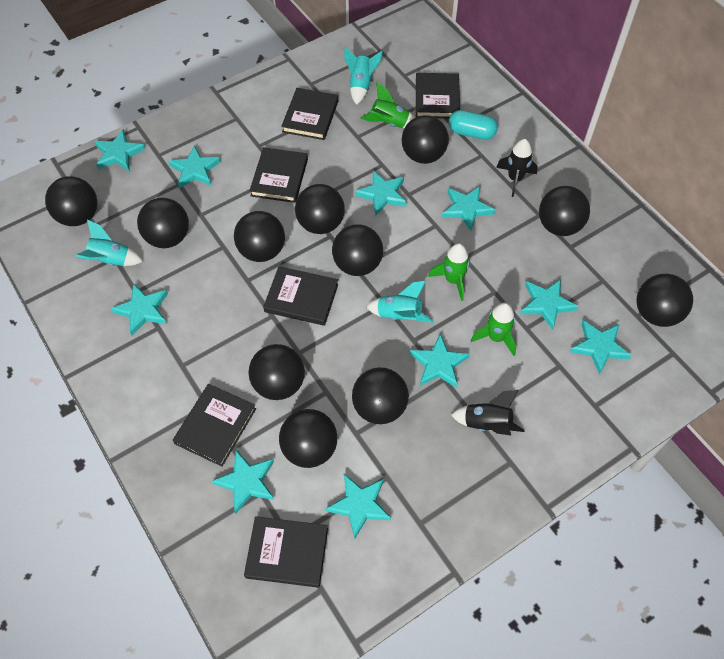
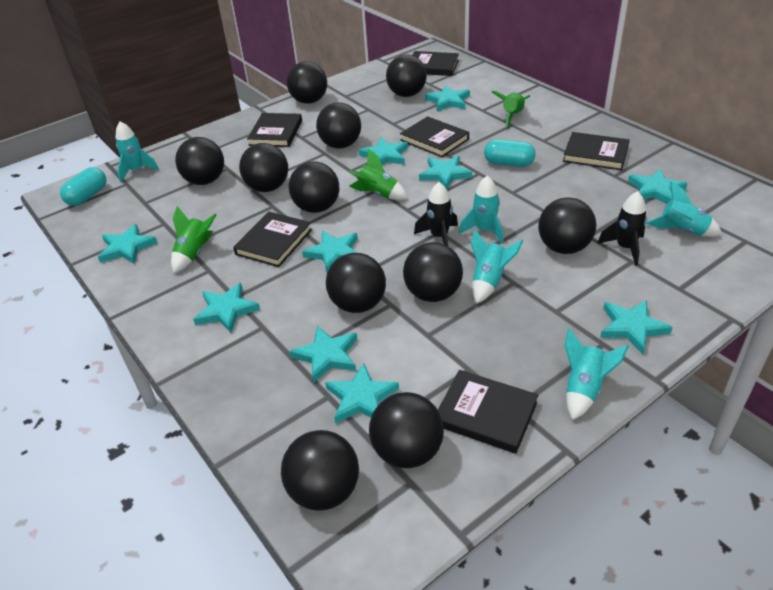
turquoise capsule: [449,110,498,140] = 1 -> [60,167,106,206] [484,139,536,167] = 2
turquoise rocket: [76,220,143,266] [344,46,383,105] [366,281,433,323] = 3 -> [115,121,159,182] [459,176,504,243] [471,230,523,303] [565,328,629,420] [646,181,722,237] = 5

